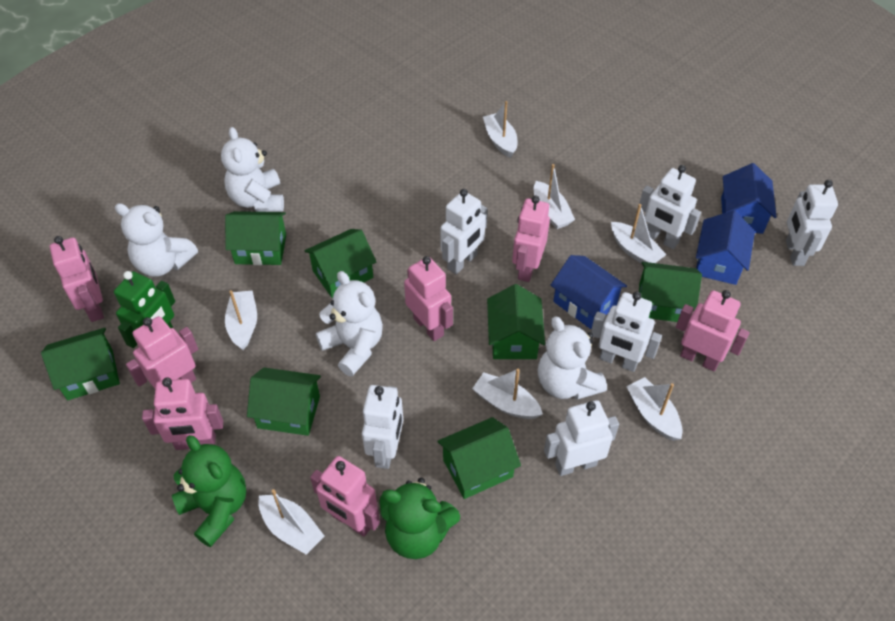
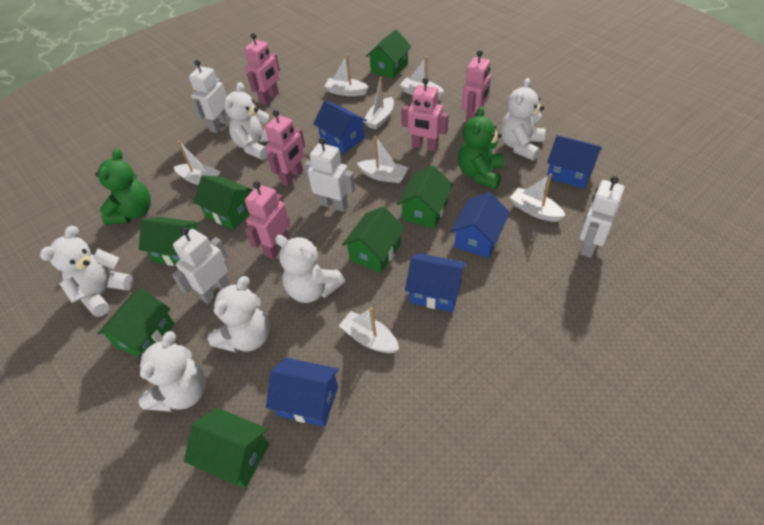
blue house: [551,255,627,329] [696,210,755,285] [721,163,777,234] = 3 -> [266,358,339,427] [313,101,367,153] [405,253,466,312] [450,192,510,258] [547,135,602,189] = 5
green robot: [114,271,175,348] = 1 -> none = 0
pink robot: [50,236,104,322] [126,316,198,388] [142,377,223,450] [310,456,380,537] [404,256,453,341] [512,196,550,282] [676,290,750,371] = 7 -> [244,33,280,105] [245,181,290,259] [265,110,305,186] [401,78,448,151] [462,50,491,123] = 5
white robot: [362,385,403,469] [440,189,488,274] [544,400,619,476] [591,291,662,372] [639,165,701,249] [786,180,838,266] = 6 -> [172,227,230,304] [189,60,229,133] [304,138,355,212] [579,176,625,258] = 4
white teddy bear: [114,203,198,276] [221,127,284,212] [316,271,383,376] [538,317,607,400] = 4 -> [40,226,134,317] [138,331,206,412] [208,276,270,353] [224,82,269,160] [275,235,345,303] [500,78,545,161] = 6

